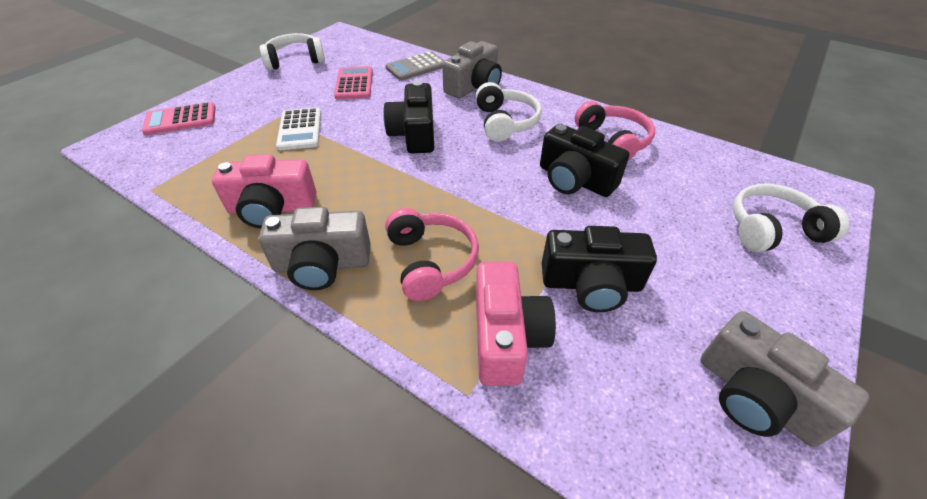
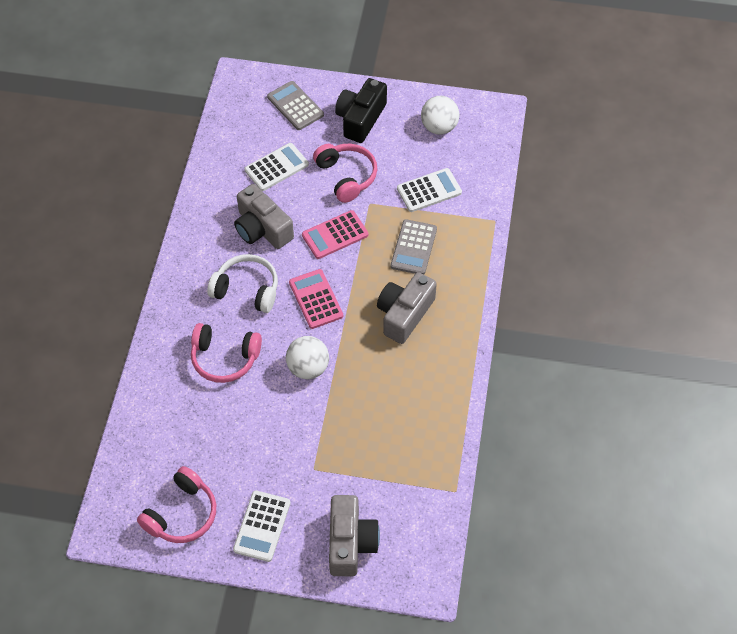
black camera: [383,81,434,153] [540,124,630,197] [542,226,657,312] = 3 -> [335,78,387,143] = 1
grey calculator: [385,51,445,81] = 1 -> [267,81,324,130] [391,219,437,274] = 2
pink camera: [212,154,316,228] [476,262,556,386] = 2 -> none = 0
pink headphones: [385,208,479,301] [575,101,655,160] = 2 -> [137,466,216,543] [191,323,262,383] [313,144,377,203] = 3
white ball: none = 0 -> [286,336,329,379] [421,96,459,135] = 2
white calculator: [276,107,321,150] = 1 -> [233,490,290,562] [244,143,309,191] [397,168,462,212] = 3
white headphones: [260,33,325,70] [476,82,542,142] [733,184,850,252] = 3 -> [207,254,278,313] = 1

